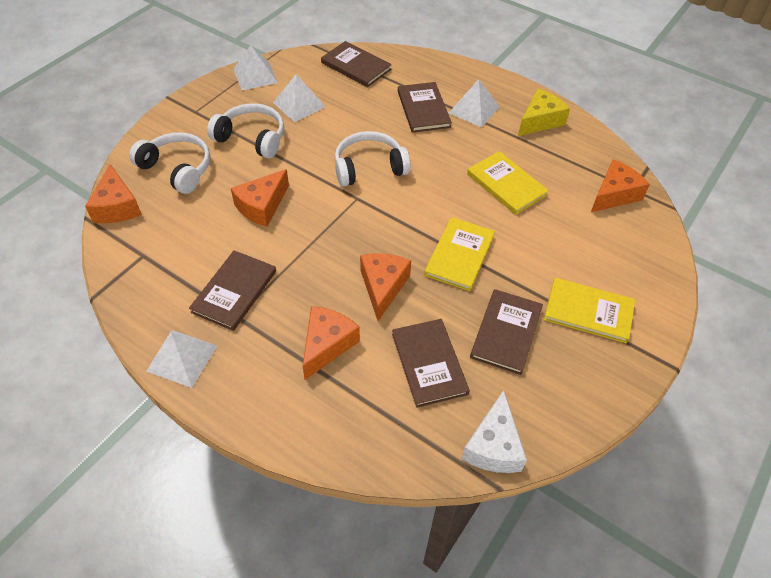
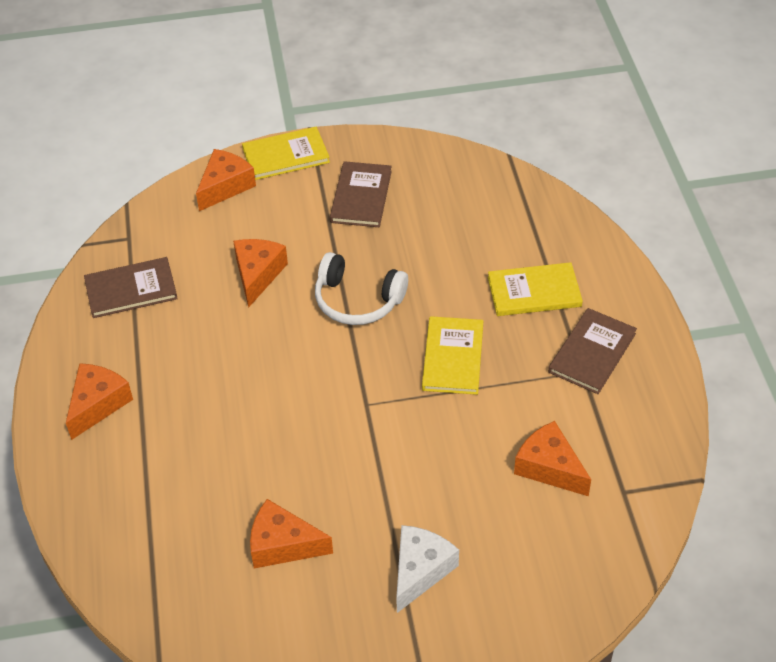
brown book: [189,250,276,331] [321,41,392,87] [392,319,470,408] [398,82,452,133] [470,289,543,375] = 5 -> [84,257,178,318] [330,161,392,227] [548,308,637,394] = 3
white headphones: [129,132,210,194] [207,103,284,158] [335,131,411,187] = 3 -> [315,252,408,325] = 1
white pyramid: [146,331,217,388] [234,45,278,90] [273,74,326,122] [449,79,500,127] = 4 -> none = 0
yellow cheese: [518,88,570,136] = 1 -> none = 0

